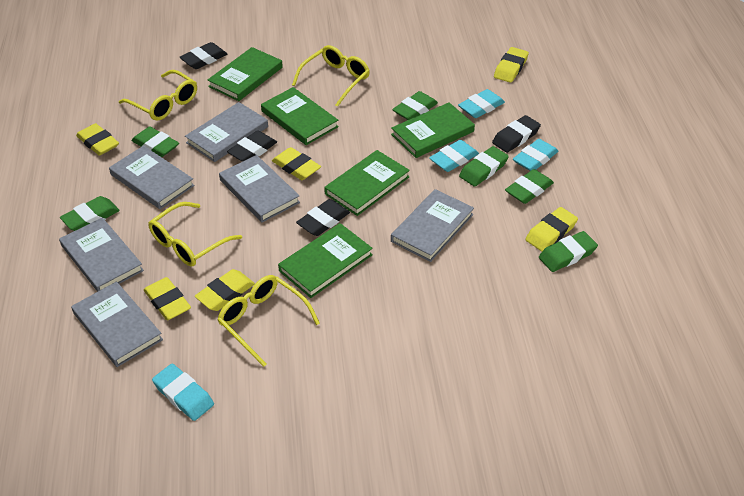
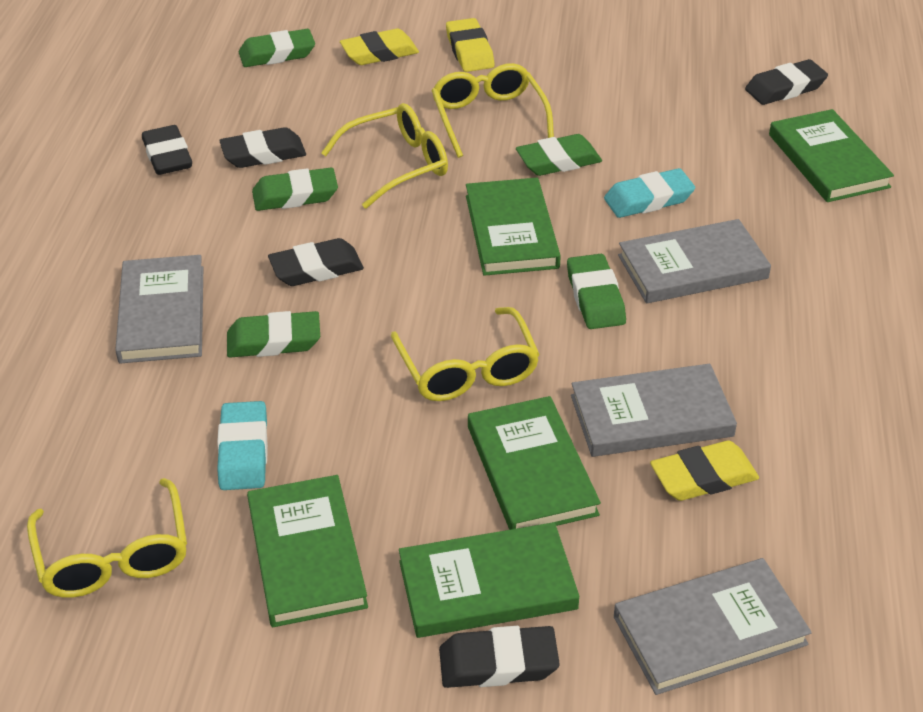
black eraser: [179,42,227,69] [227,130,277,162] [296,199,350,236] [492,115,541,153] = 4 -> [142,125,192,175] [219,127,306,168] [268,238,364,286] [439,626,560,688] [745,59,828,105] = 5
green eraser: [60,196,120,231] [131,127,179,157] [392,91,438,120] [459,146,509,187] [505,169,554,204] [539,231,598,272] = 6 -> [227,311,320,358] [239,29,315,67] [252,168,338,211] [516,134,602,176] [567,254,626,329] = 5
grey book: [59,217,144,292] [71,281,163,367] [109,146,194,209] [185,102,268,162] [219,155,300,223] [391,189,474,262] = 6 -> [115,255,203,364] [571,364,737,457] [614,558,812,695] [618,219,771,303] = 4
turquoise eraser: [152,364,214,421] [429,140,479,172] [458,89,505,118] [513,139,558,171] = 4 -> [217,401,268,490] [604,168,695,218] = 2
yellow eraser: [76,123,119,156] [144,277,191,320] [195,269,255,311] [272,147,321,180] [494,47,529,83] [525,207,578,252] = 6 -> [340,29,419,65] [446,18,494,72] [650,440,759,501] = 3

